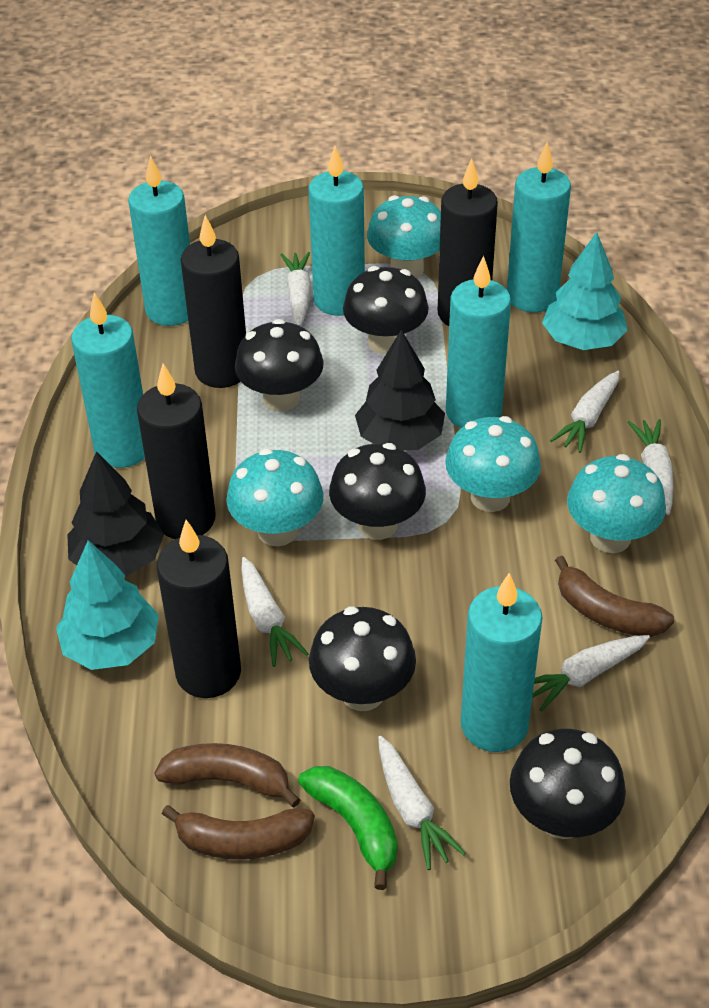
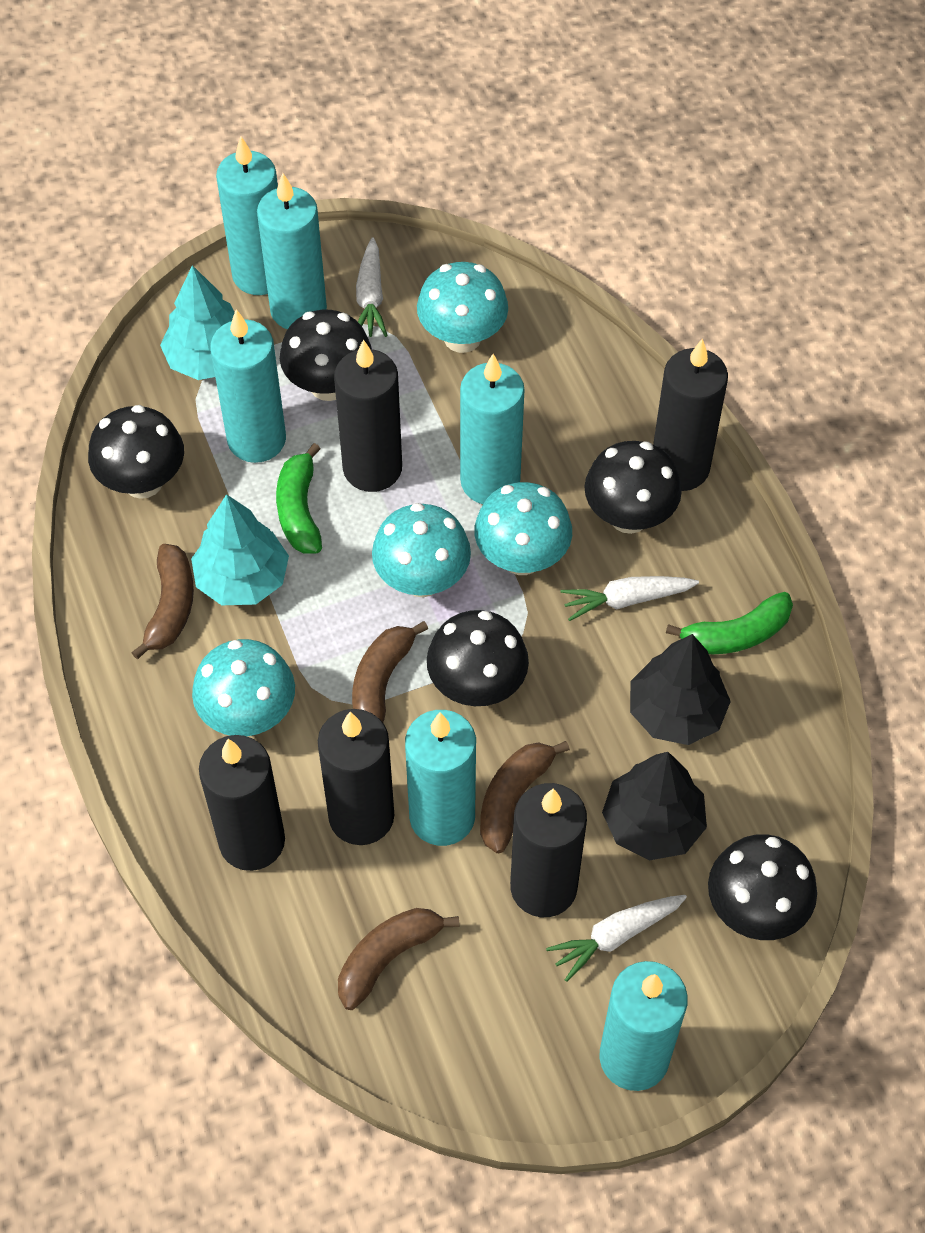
black candle: [137,364,216,539] [157,520,241,698] [181,215,246,388] [438,158,498,326] = 4 -> [199,735,285,871] [318,709,394,845] [334,339,402,492] [510,783,587,917] [653,339,728,491] = 5
brown banana: [155,743,300,807] [162,805,315,859] [555,556,674,637] = 3 -> [131,544,194,659] [338,908,459,1010] [352,621,428,722] [480,741,570,853] = 4
green banana: [298,766,397,890] = 1 -> [276,443,322,554] [666,592,793,654] = 2
white carrot: [241,557,309,667] [281,252,312,326] [378,736,466,870] [532,635,650,712] [550,371,620,453] [628,419,674,515] = 6 -> [356,237,388,337] [546,895,687,982] [561,576,699,621] = 3

